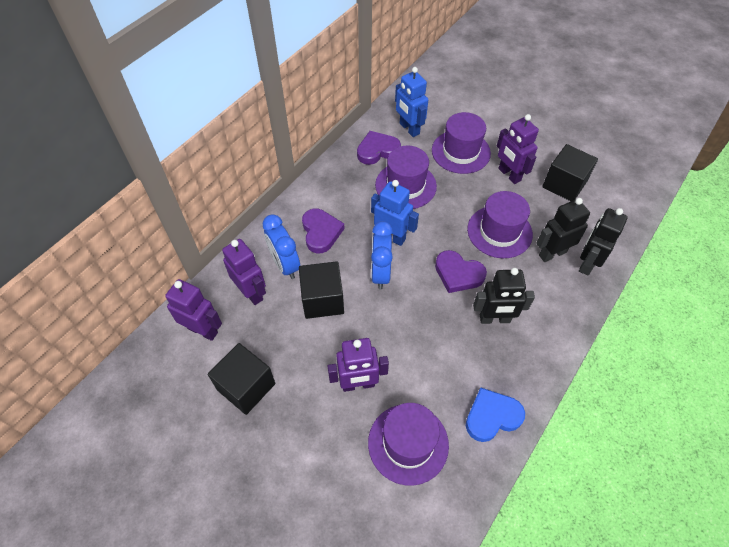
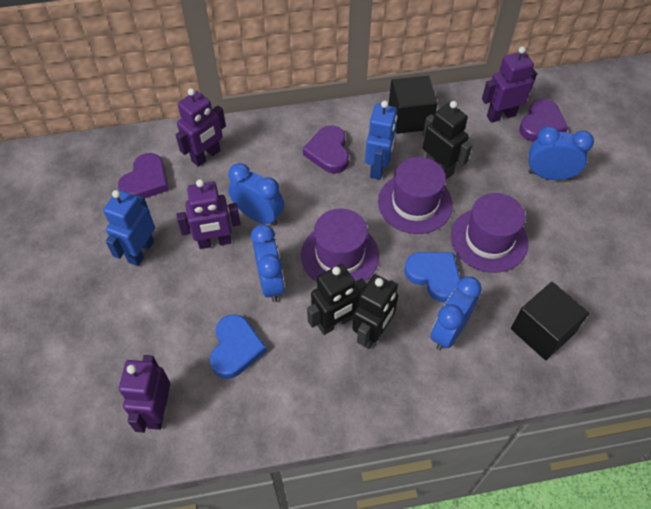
black cube: [208,343,275,415] [299,261,344,319] [542,144,598,201] = 3 -> [388,76,438,134] [511,282,589,360] = 2
blue clock: [263,215,300,279] [371,221,393,289] = 2 -> [228,163,284,226] [251,224,285,302] [431,276,482,350] [528,126,594,180] = 4
blue heart: [466,388,525,442] = 1 -> [210,314,267,379] [404,252,460,302] = 2
purple hat: [368,403,449,486] [375,146,437,209] [432,112,491,174] [467,191,533,258] = 4 -> [301,208,379,282] [378,157,453,234] [451,193,528,273] = 3

